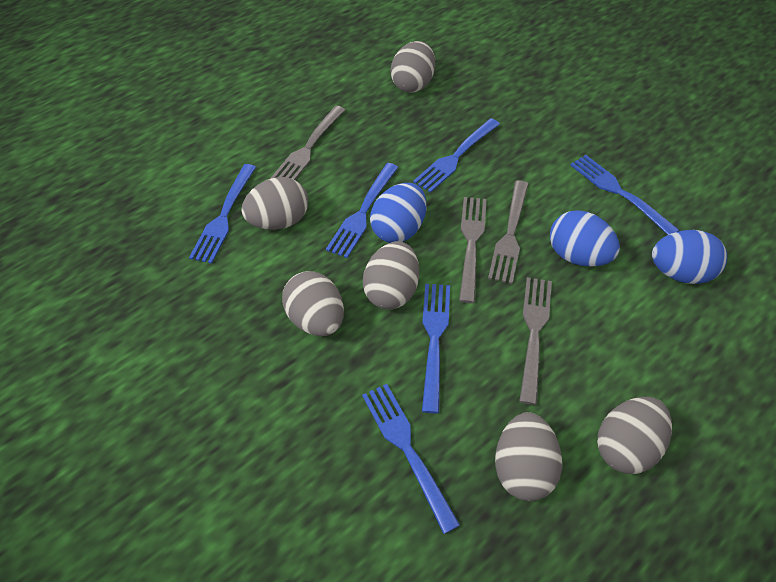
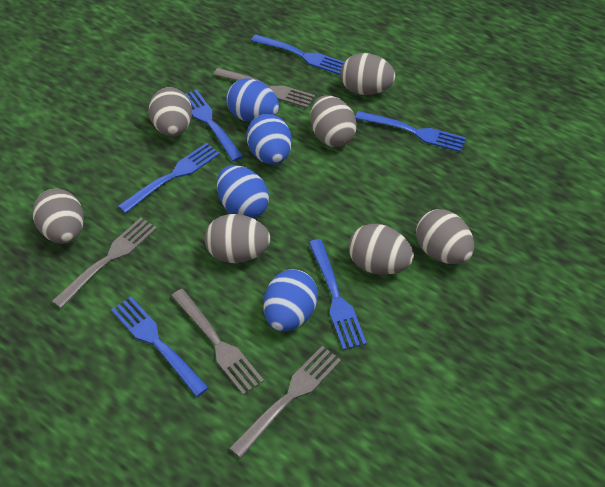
blue egg: [370,183,426,243] [550,210,620,267] [652,230,727,284] = 3 -> [217,165,269,219] [226,78,279,122] [247,114,292,165] [264,269,318,332] = 4
grey egg: [241,177,308,230] [282,271,344,336] [363,241,419,309] [391,41,435,93] [495,412,562,501] [597,397,672,474] = 6 -> [33,189,84,244] [149,87,192,136] [204,214,270,263] [310,95,357,147] [341,53,395,95] [348,224,414,275] [416,209,474,264] = 7

